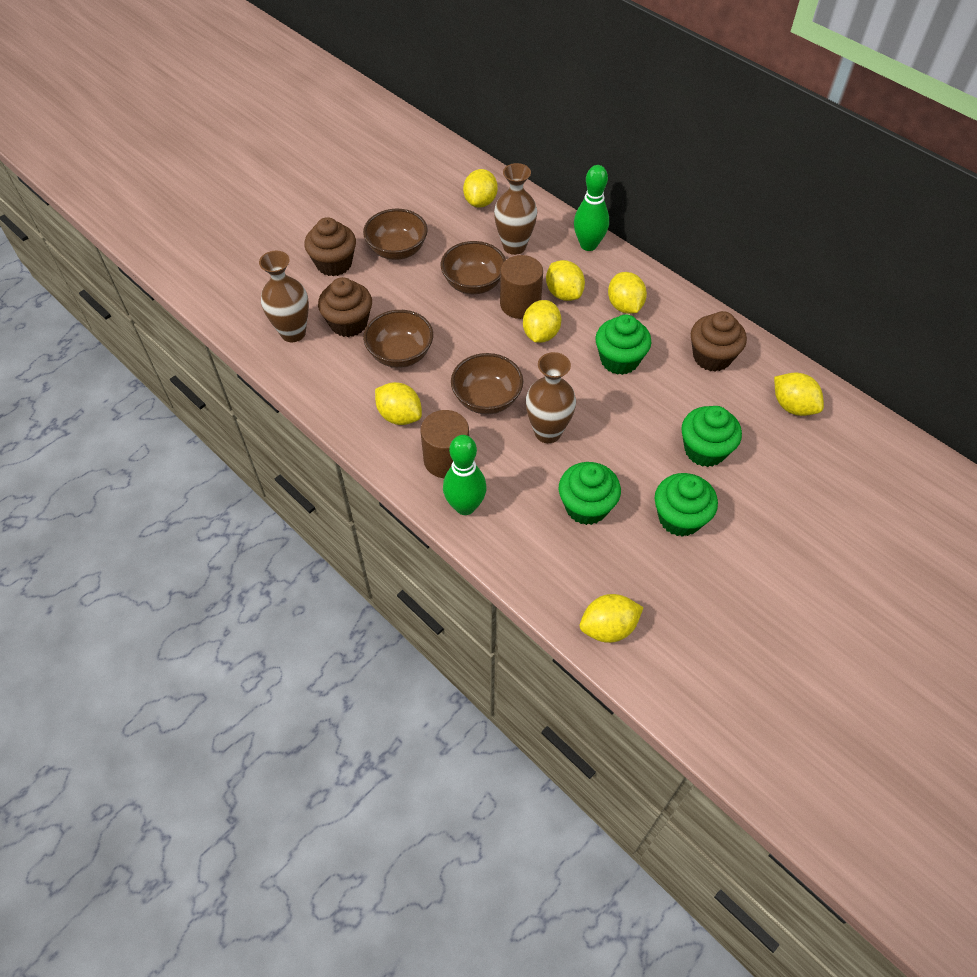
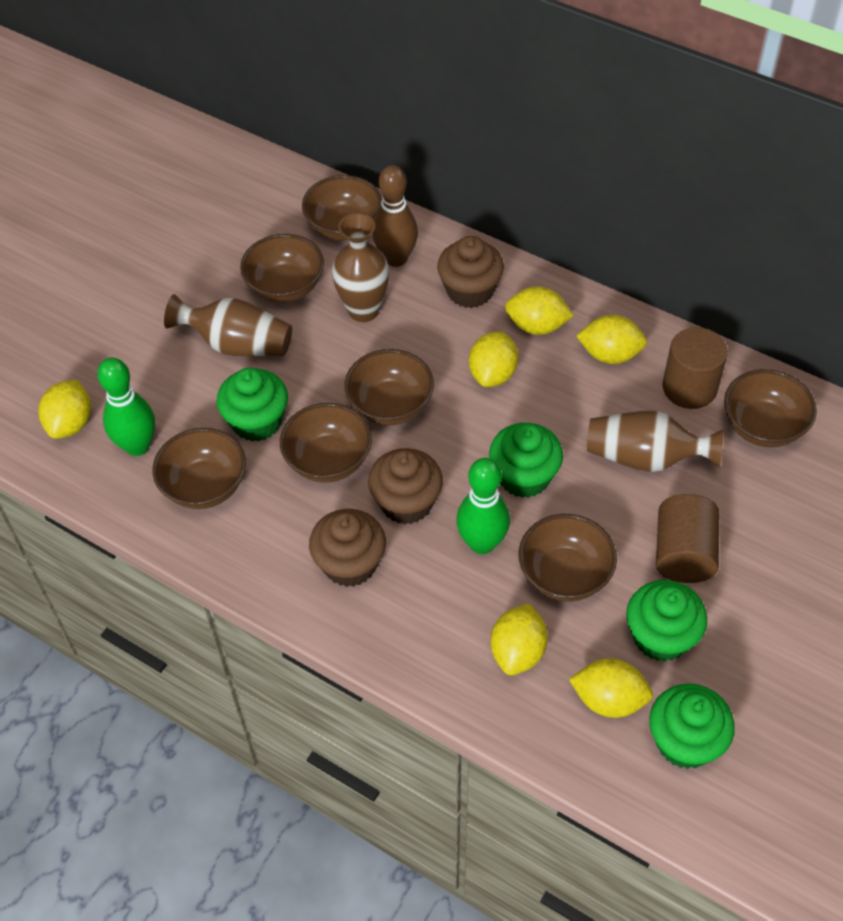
brown bowl: [363,209,428,260] [363,310,433,368] [441,241,506,294] [451,353,523,414] = 4 -> [153,428,246,509] [240,234,324,303] [280,403,372,483] [302,175,382,241] [344,349,434,425] [519,514,617,602] [724,369,817,447] = 7
brown bowling pin: none = 0 -> [372,165,418,267] = 1
yellow lemon: [375,382,422,425] [463,169,498,208] [523,300,561,343] [546,260,585,301] [580,594,644,643] [608,272,647,314] [774,373,824,416] = 7 -> [39,380,91,439] [469,332,518,387] [490,603,548,675] [505,286,574,335] [569,658,653,718] [576,315,647,364] = 6

